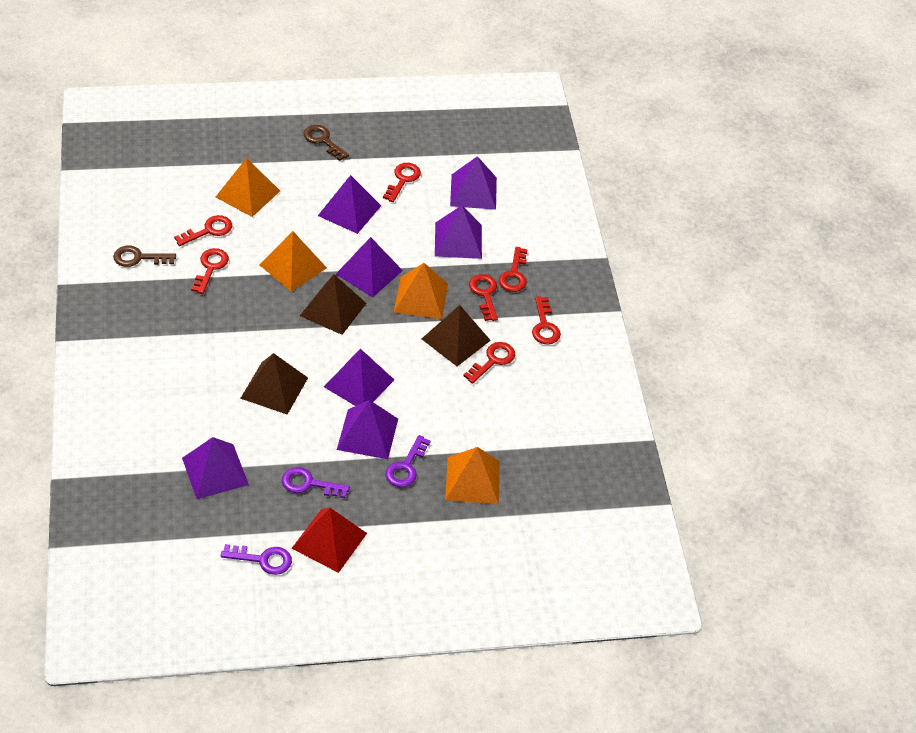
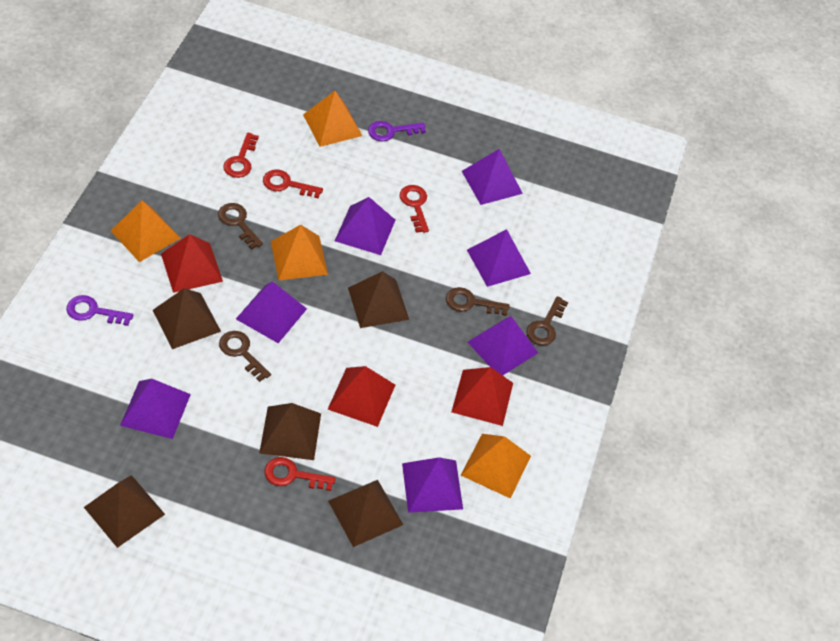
brown key: [113,246,176,267] [304,125,349,161] = 2 -> [218,203,263,250] [219,331,271,382] [446,287,510,316] [527,296,568,345] = 4
brown pyramid: [240,353,308,415] [300,274,366,335] [422,305,491,366] = 3 -> [84,475,165,548] [153,288,221,349] [259,403,321,460] [328,480,403,547] [348,271,409,328] = 5
purple key: [221,544,292,575] [282,467,350,498] [385,435,430,487] = 3 -> [66,295,133,326] [368,121,426,142] = 2
red key: [174,215,232,246] [191,248,229,294] [383,163,421,202] [463,342,515,384] [469,274,498,321] [499,247,528,292] [532,296,561,345] = 7 -> [223,132,259,178] [263,170,323,198] [265,457,336,491] [400,185,429,233] = 4
red pyramid: [292,508,367,573] = 1 -> [161,234,223,293] [328,366,395,427] [451,367,513,426] = 3

